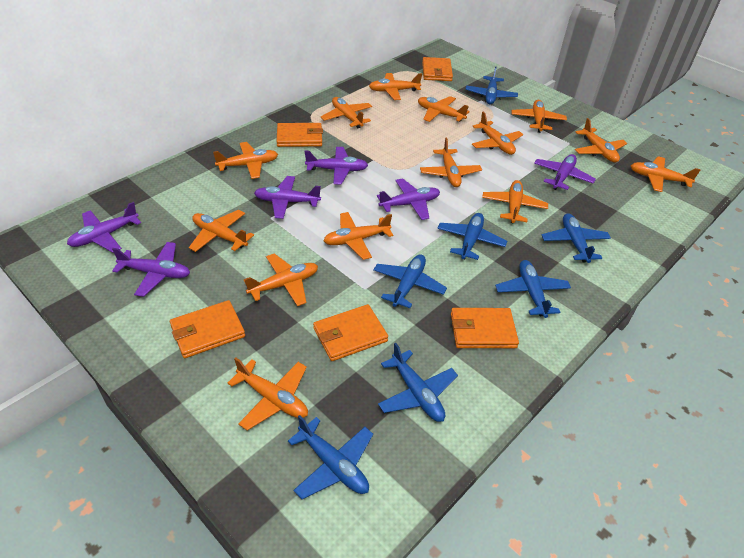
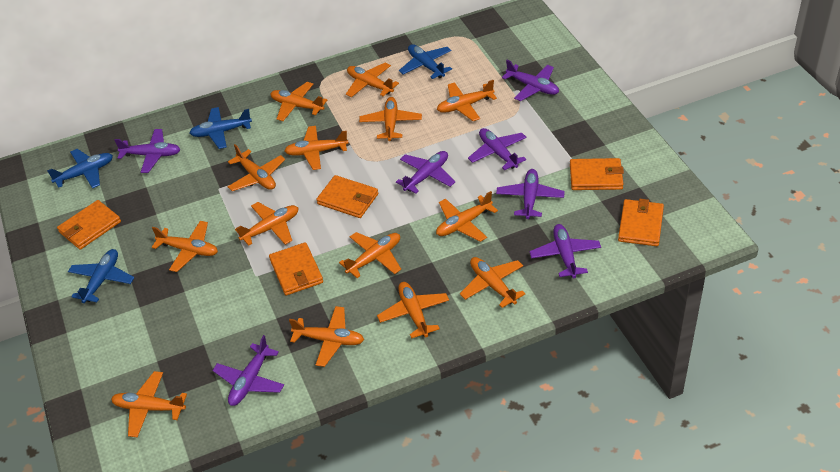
blue plane: [288,415,373,499] [373,254,447,308] [378,343,458,422] [437,213,507,260] [465,66,518,104] [495,260,571,318] [542,213,611,263] = 7 -> [47,149,113,189] [68,249,134,303] [190,107,252,149] [399,44,452,79] = 4
purple plane: [67,202,141,253] [112,242,190,297] [254,176,321,219] [305,147,368,185] [377,178,440,220] [534,154,596,190] = 6 -> [114,129,181,173] [212,335,284,406] [396,151,455,194] [468,128,527,170] [496,169,565,219] [502,60,559,101] [529,224,601,278] = 7

